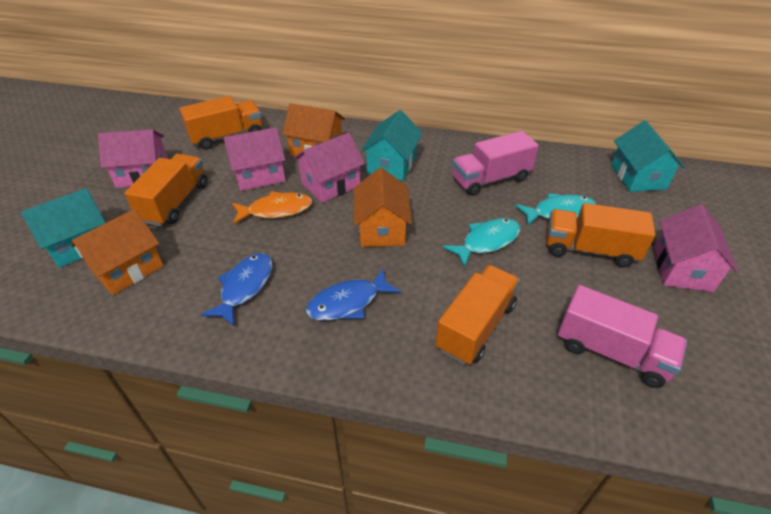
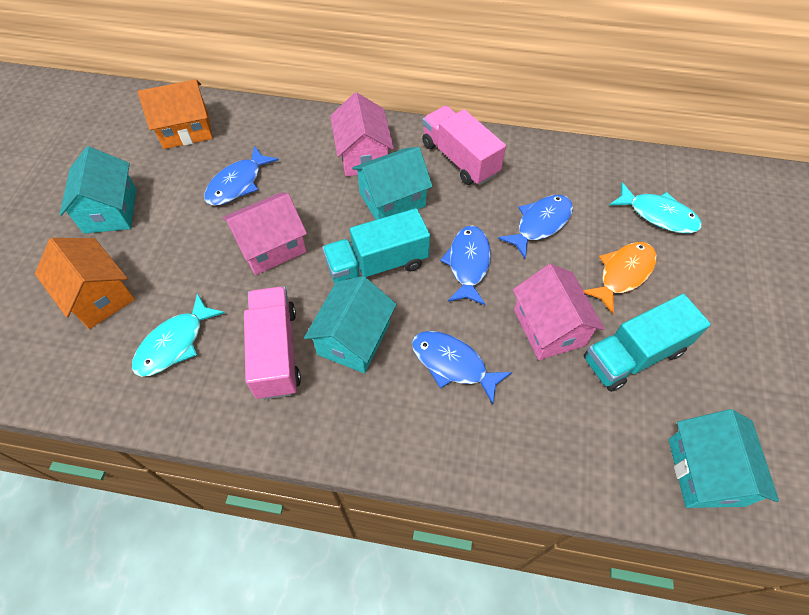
blue fish: [201,253,272,326] [306,269,401,321] = 2 -> [204,146,279,206] [412,331,512,405] [440,226,491,305] [498,195,573,258] = 4
orange house: [71,209,164,295] [282,103,345,156] [354,168,412,247] = 3 -> [35,238,135,329] [137,79,213,149] = 2
orange truck: [124,154,207,226] [179,96,262,150] [435,265,520,365] [547,203,655,267] = 4 -> none = 0
pink house: [98,129,168,188] [223,127,286,191] [293,133,365,203] [654,204,738,292] = 4 -> [222,192,307,275] [330,92,394,177] [513,264,605,360] = 3
turquoise house: [21,188,106,268] [361,110,423,181] [611,120,685,192] = 3 -> [59,146,137,234] [304,276,397,373] [352,147,433,220] [669,409,779,508] = 4
turquoise truck: none = 0 -> [322,208,430,283] [584,294,711,392] = 2

